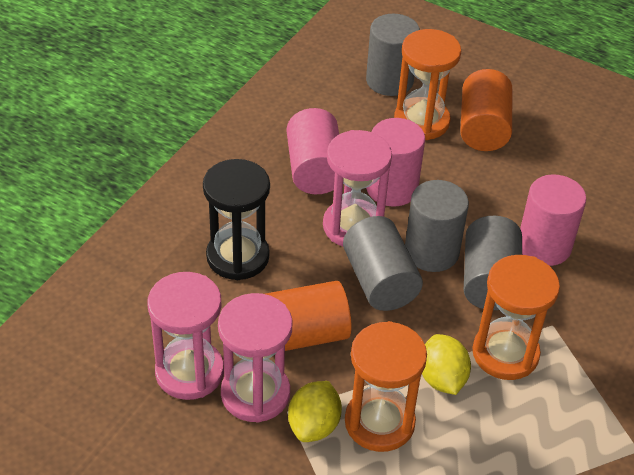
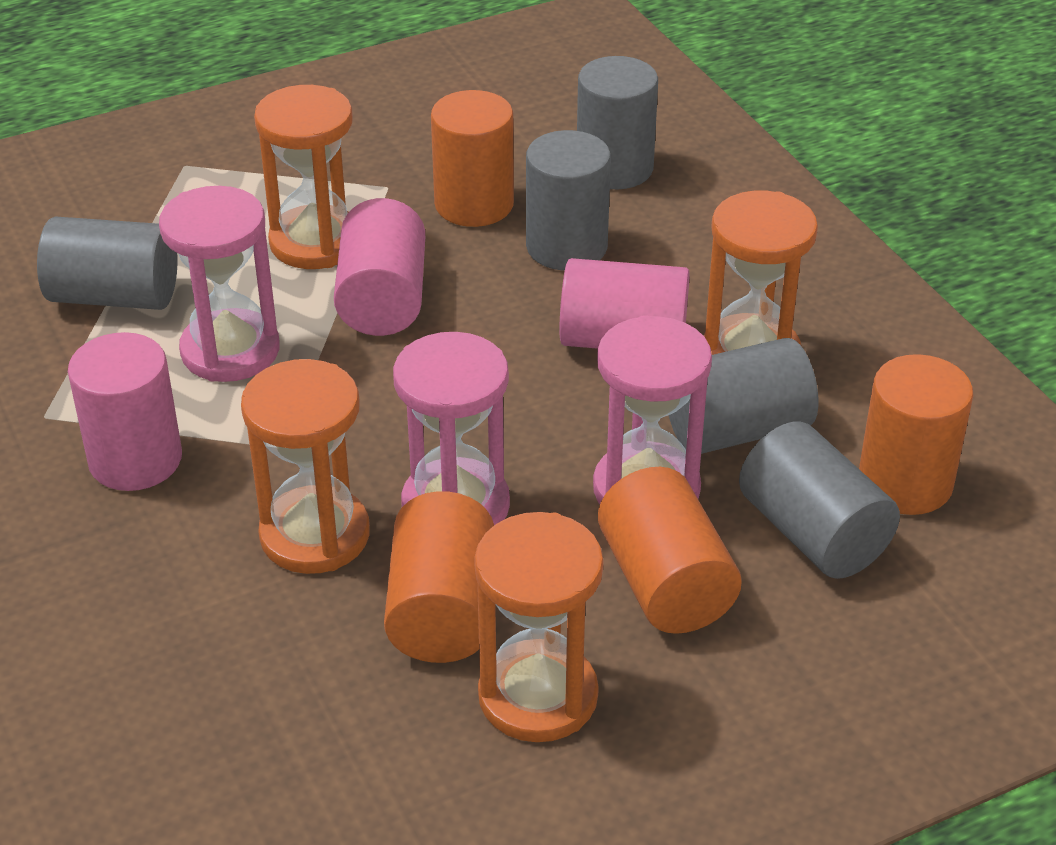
black hourglass: [203,159,270,280] = 1 -> none = 0
grey cylinder: [343,216,423,311] [366,14,420,96] [405,180,469,272] [464,216,522,310] = 4 -> [37,216,177,310] [526,130,611,270] [577,56,658,189] [669,338,819,454] [739,422,900,579] = 5
orange cylinder: [266,281,352,351] [460,69,512,151] = 2 -> [384,491,494,663] [431,90,514,227] [598,467,742,634] [859,354,973,515] = 4
orange hourglass: [345,321,427,452] [394,29,461,140] [472,255,560,380] = 3 -> [241,359,370,574] [254,85,353,269] [474,512,604,742] [704,191,818,355] = 4
yellow lemon: [288,381,342,442] [422,334,471,395] = 2 -> none = 0

